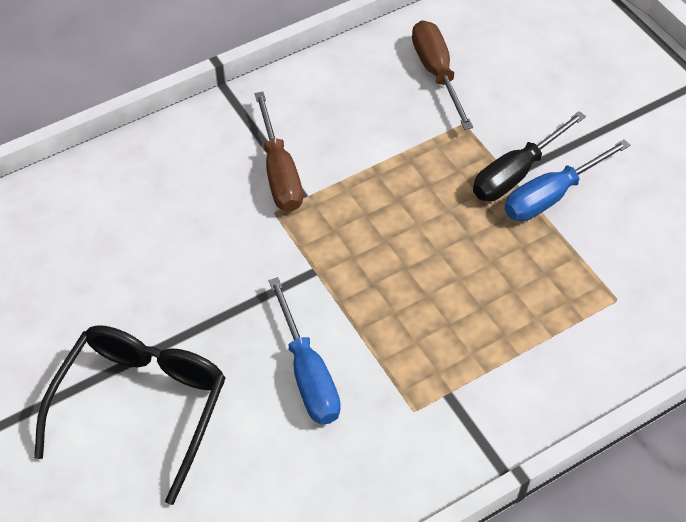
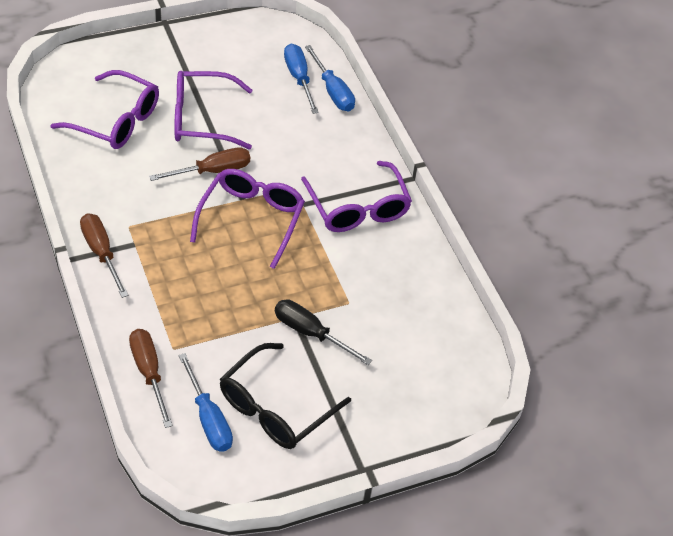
blue screwdriver: [269,277,341,424] [504,139,630,221] = 2 -> [179,353,233,452] [284,44,319,114] [305,45,355,111] = 3
brown screwdriver: [255,92,303,212] [412,20,473,130] = 2 -> [80,213,128,298] [129,329,172,428] [149,147,250,181] = 3
purple glasses: none = 0 -> [50,70,159,149] [175,71,253,149] [190,169,305,269] [301,161,412,232] = 4

